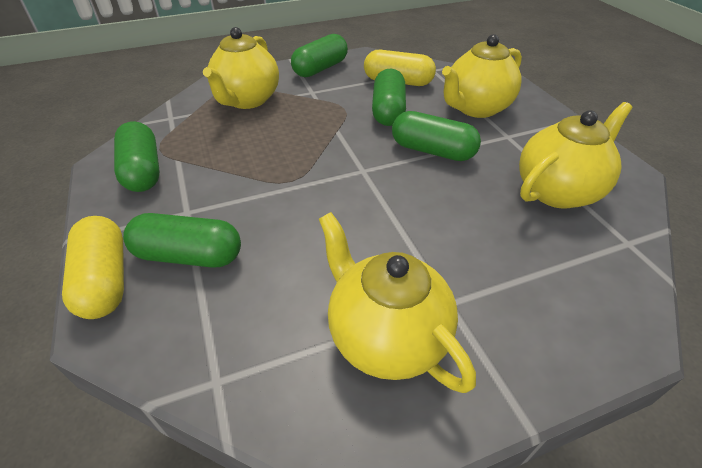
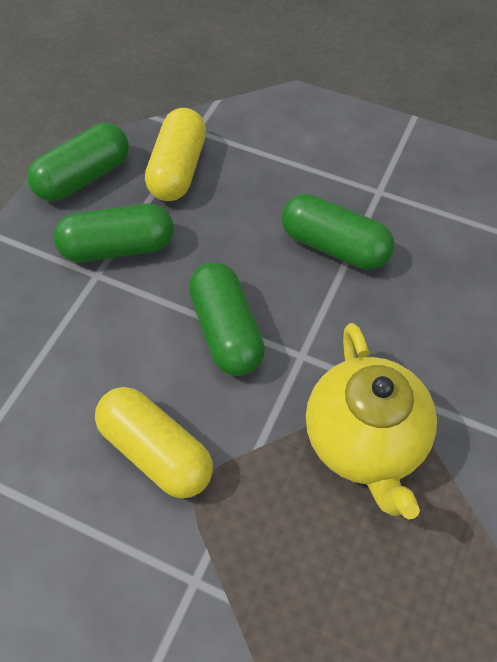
green capsule: [114,121,160,192] [123,213,241,268] [291,34,348,77] [372,68,406,126] [392,111,481,161] = 5 -> [27,123,129,202] [53,203,174,262] [189,262,265,376] [282,194,394,270] = 4
yellow teapot: [203,27,279,109] [319,212,476,393] [442,34,522,118] [519,102,633,209] = 4 -> [306,323,437,519] = 1

